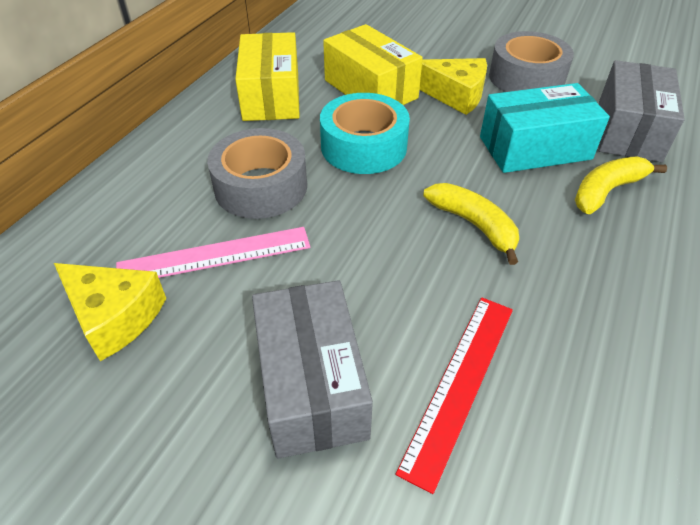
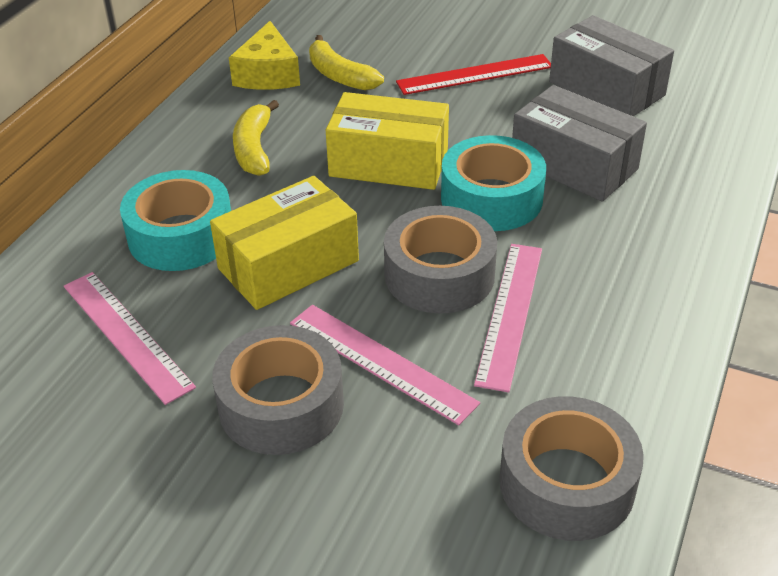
grey tape: [207,128,307,219] [489,31,574,92] = 2 -> [212,325,344,455] [384,206,497,314] [500,396,644,541] = 3
pink ruler: [116,227,310,278] = 1 -> [64,272,196,405] [290,305,480,425] [474,244,542,393] = 3
turquoise box: [480,83,610,173] = 1 -> none = 0
turquoise tape: [320,93,410,174] = 1 -> [120,170,231,271] [441,135,546,231] = 2
yellow cheese: [54,263,166,361] [419,58,487,115] = 2 -> [229,21,300,90] = 1

